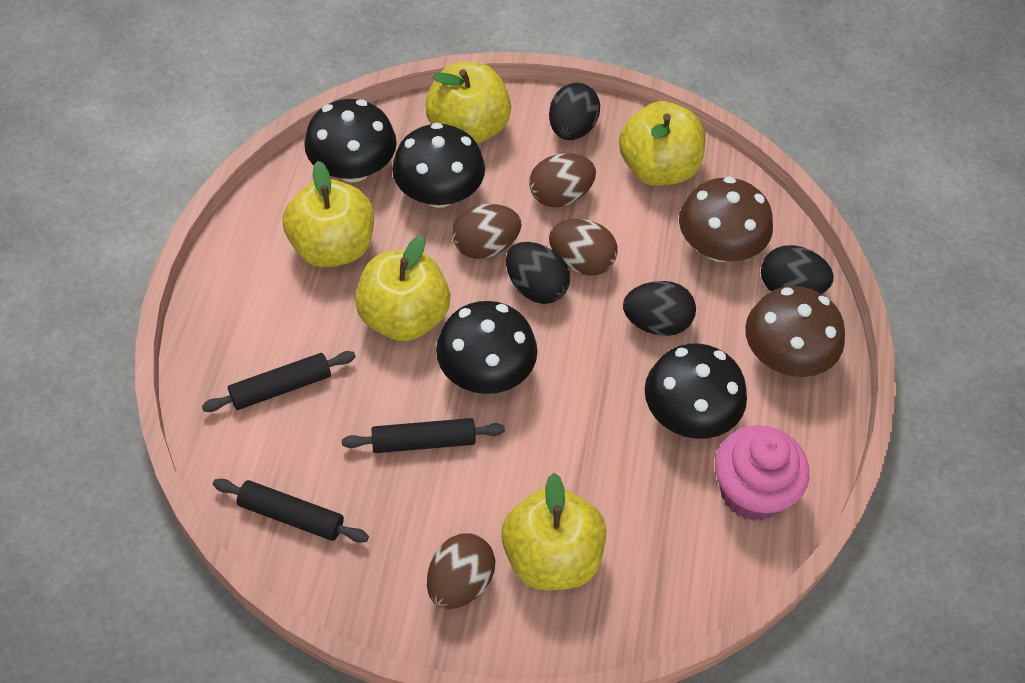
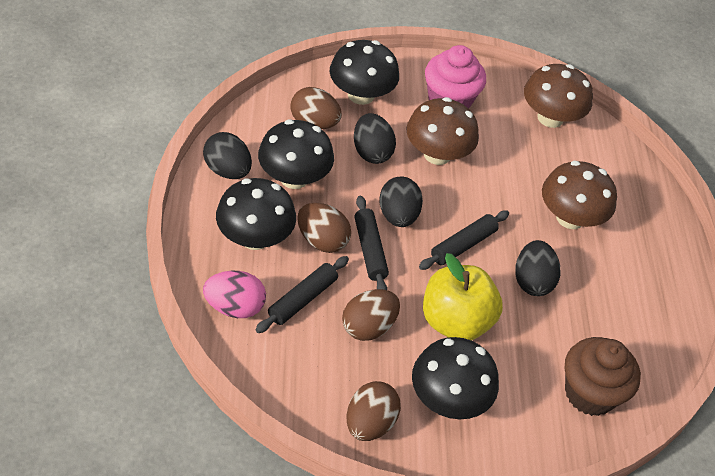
brown cupcake: none = 0 -> [565,337,641,416] = 1
brown mushroom: [679,176,773,262] [745,286,845,377] = 2 -> [406,97,479,165] [524,64,593,128] [542,161,617,229] = 3
pink egg: none = 0 -> [203,271,266,318] = 1
yellow apple: [283,161,374,268] [355,235,450,341] [425,62,511,144] [501,473,606,590] [619,101,705,186] = 5 -> [423,253,503,341] = 1

